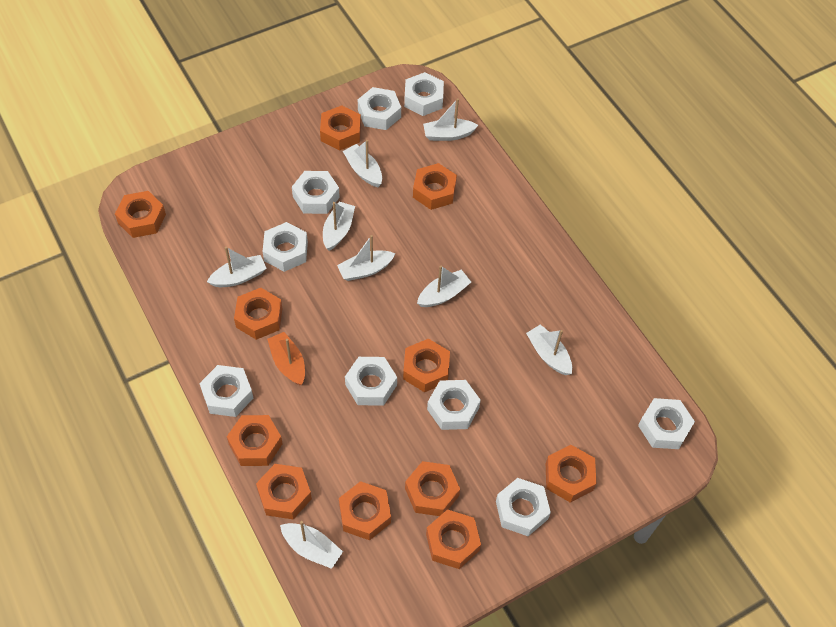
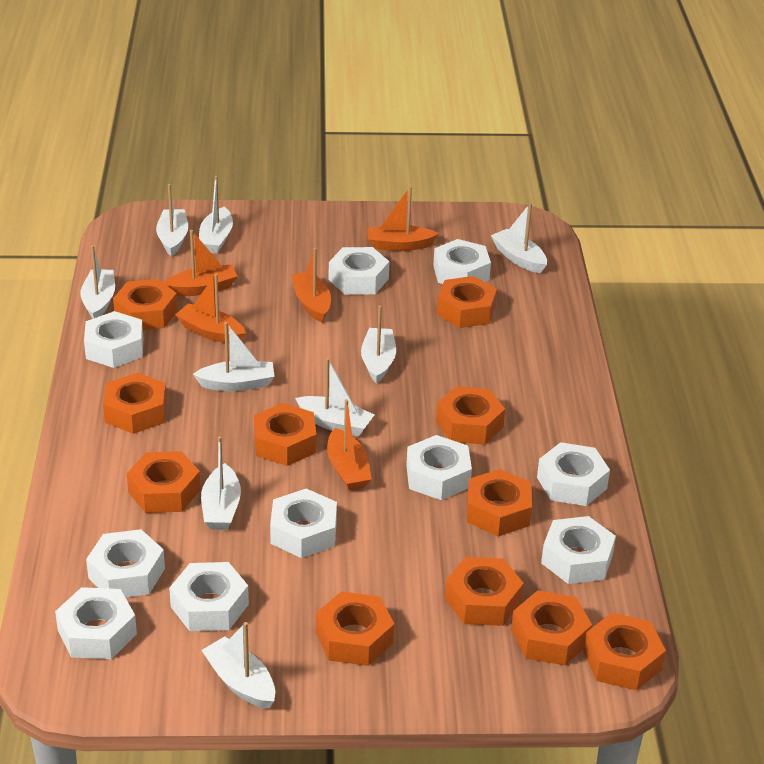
orange boat: [267,332,305,385] = 1 -> [164,230,238,296] [175,274,246,343] [292,248,331,322] [327,399,372,490] [367,187,439,251] = 5
white boat: [207,247,267,287] [280,521,343,569] [323,202,355,251] [337,235,396,281] [343,140,382,187] [417,266,471,307] [423,98,478,141] [526,324,572,375] = 8 -> [81,245,115,319] [156,184,188,257] [193,322,275,391] [199,176,233,253] [201,436,241,530] [201,622,275,709] [295,358,374,437] [361,305,396,384] [491,203,547,273] = 9
white nut: [200,365,253,417] [263,222,308,272] [292,171,340,214] [345,357,397,406] [358,87,401,130] [404,72,444,116] [427,380,481,430] [496,478,551,536] [638,398,695,449] = 9 -> [55,587,137,659] [84,311,143,368] [86,529,165,598] [169,562,249,631] [270,489,337,558] [329,247,389,295] [406,435,472,500] [433,239,491,284] [537,442,610,506] [541,516,616,584] = 10

